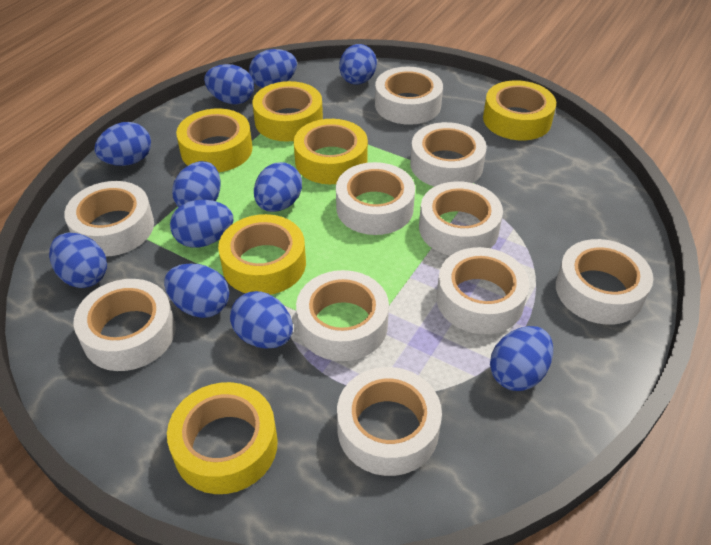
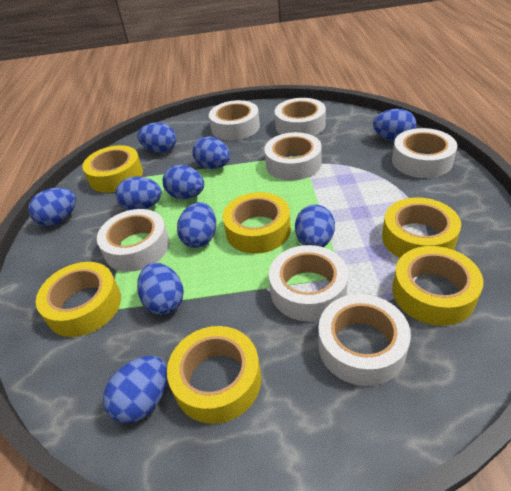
blue egg: [49,233,107,288] [94,122,151,166] [164,263,229,318] [170,200,234,248] [172,161,221,207] [204,64,254,104] [230,291,293,349] [249,49,297,88] [254,162,302,212] [339,44,377,85] [490,326,553,391] = 11 -> [28,188,76,226] [103,356,167,424] [116,176,162,210] [137,122,176,153] [137,263,184,315] [162,165,204,199] [177,202,216,248] [192,137,230,169] [295,204,335,247] [373,109,416,141] = 10
white tape: [64,181,154,256] [74,279,176,371] [296,270,389,361] [336,162,415,235] [337,367,442,476] [375,67,443,125] [410,122,487,187] [419,181,503,256] [436,247,529,334] [556,239,653,325] = 10 -> [97,209,170,272] [209,100,260,141] [264,132,322,181] [269,245,348,322] [275,98,326,136] [318,294,411,386] [392,128,457,178] = 7

